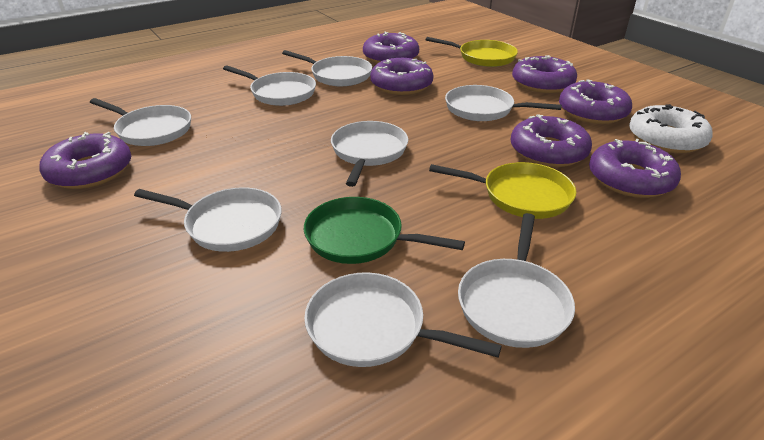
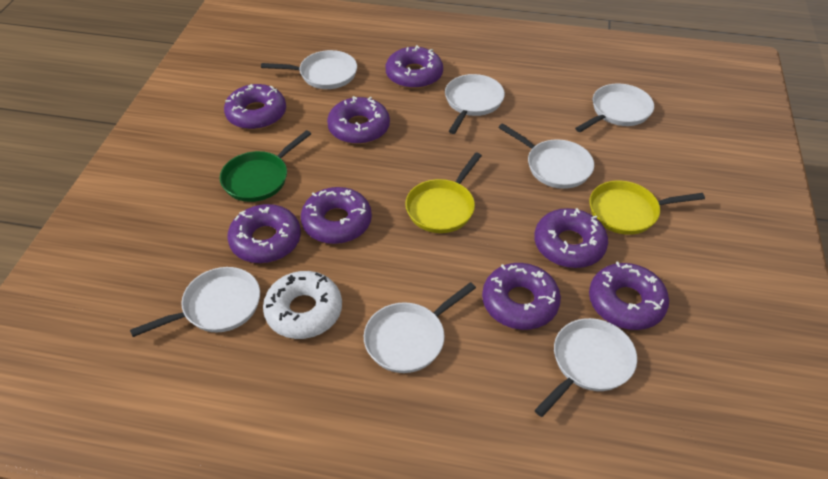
purple donut: [39,132,131,189] [363,32,419,63] [370,58,434,95] [511,114,592,167] [512,55,577,93] [559,79,632,124] [589,138,681,198] = 7 -> [224,84,286,130] [227,204,301,263] [301,187,372,244] [327,96,390,144] [386,45,443,89] [482,263,561,330] [534,208,608,268] [589,262,669,330] = 8
white pan: [90,98,191,146] [134,187,282,252] [223,65,316,106] [282,50,372,86] [304,272,502,367] [331,121,408,187] [445,85,562,121] [458,213,575,348] = 8 -> [130,267,260,337] [261,50,357,89] [364,282,476,373] [445,74,505,134] [498,123,594,189] [535,318,637,417] [575,83,654,132] = 7

